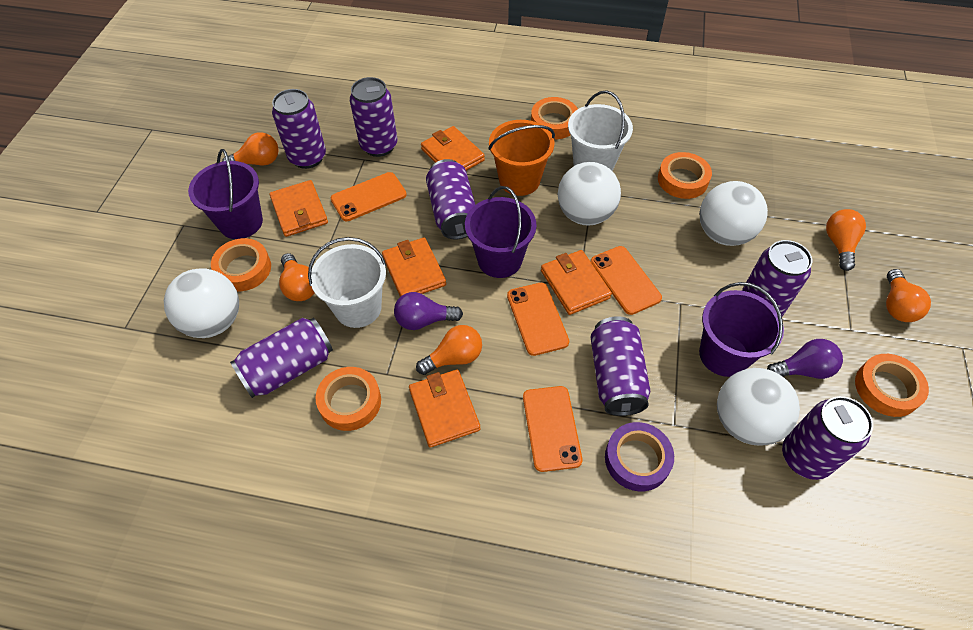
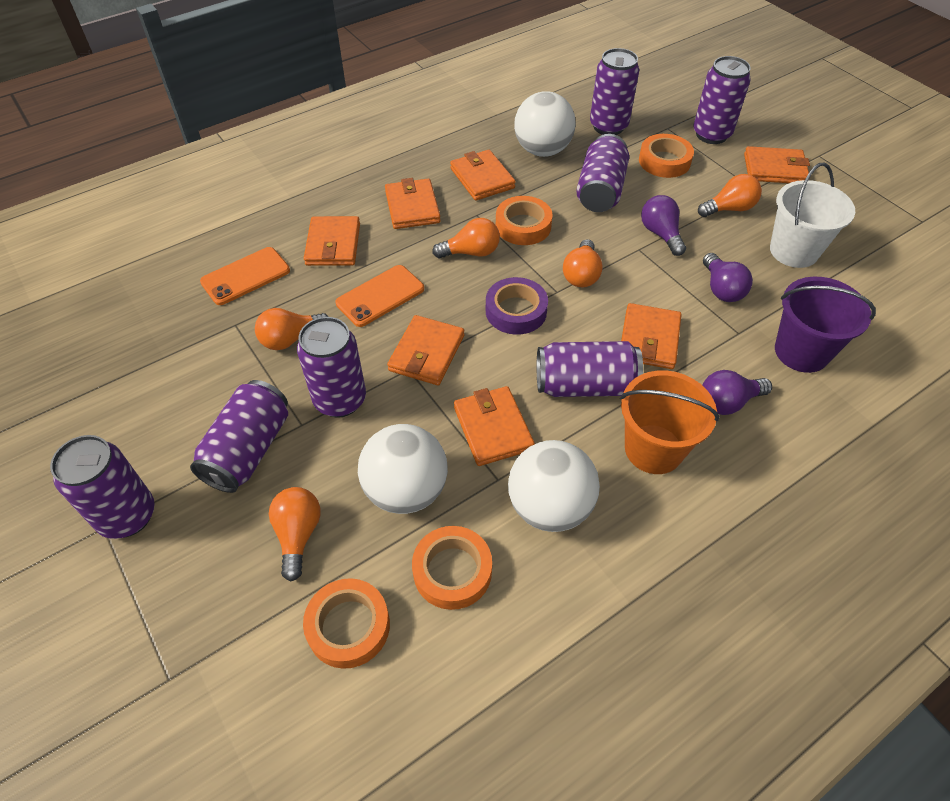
orange phone: [331,172,407,221] [507,283,569,356] [523,386,583,472] [590,246,662,315] = 4 -> [200,247,290,305] [336,265,424,327] = 2
orange tape: [211,238,271,291] [316,367,381,431] [531,97,578,139] [658,152,712,199] [855,354,929,417] = 5 -> [303,578,390,669] [412,526,492,610] [496,196,552,245] [639,134,694,178] = 4
orange wallet: [269,180,328,237] [382,237,446,297] [409,369,480,448] [421,126,485,171] [541,250,612,315] = 5 -> [304,216,360,266] [385,178,441,229] [387,315,464,386] [450,150,516,201] [454,386,535,466] [621,303,682,369] [744,146,810,183] = 7
purple bucket: [188,149,263,239] [465,186,537,278] [699,282,784,377] = 3 -> [775,277,876,373] = 1
purple light bulb: [394,292,463,330] [767,339,843,379] = 2 -> [641,195,686,256] [702,370,772,415] [703,253,753,302] = 3
white ball: [164,268,239,338] [558,162,621,226] [700,181,768,246] [717,368,800,446] = 4 -> [358,424,448,514] [508,440,600,532] [514,91,576,157] = 3
white bucket: [308,237,386,328] [568,91,633,171] = 2 -> [770,163,855,268] = 1

